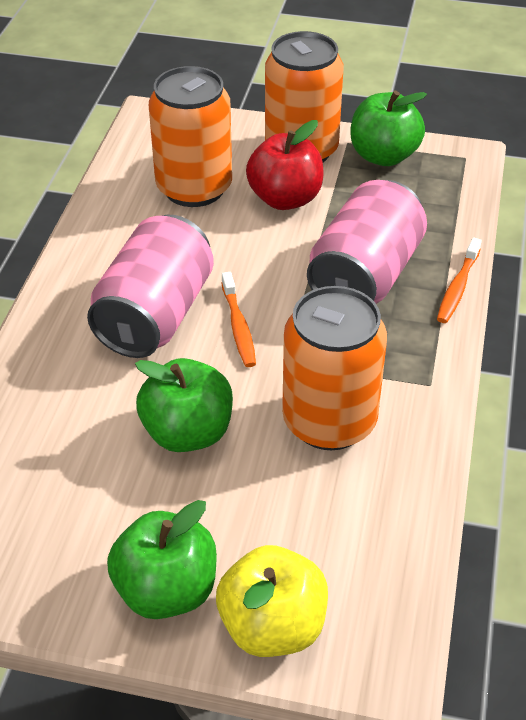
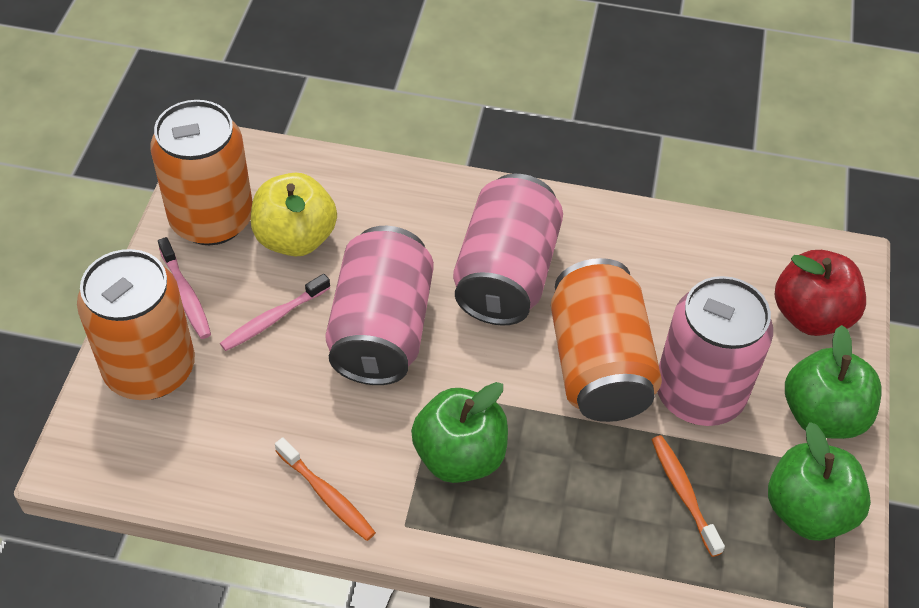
pink can: [87,215,214,358] [307,180,427,304] = 2 -> [325,226,434,385] [453,174,563,326] [658,276,773,426] = 3
pink toothbrush: none = 0 -> [158,237,211,339] [220,274,330,351] = 2

